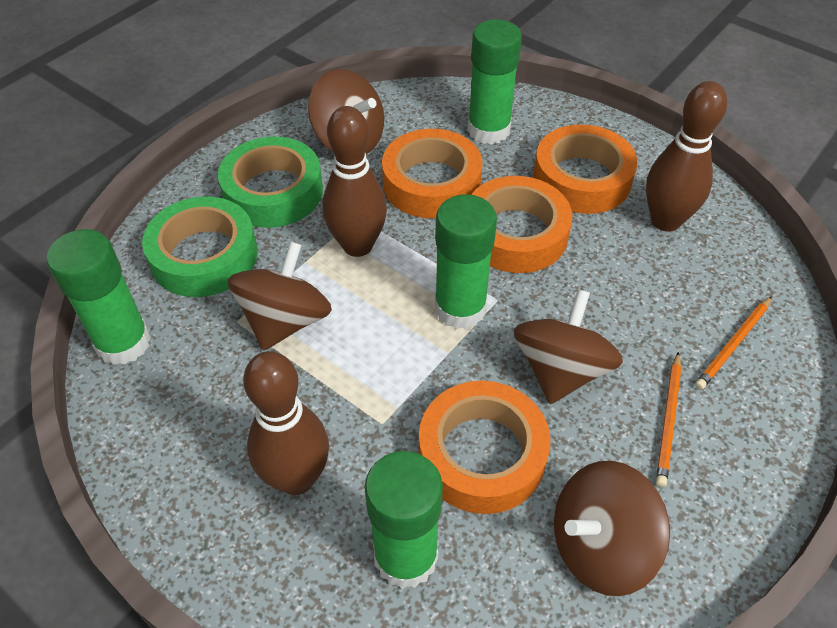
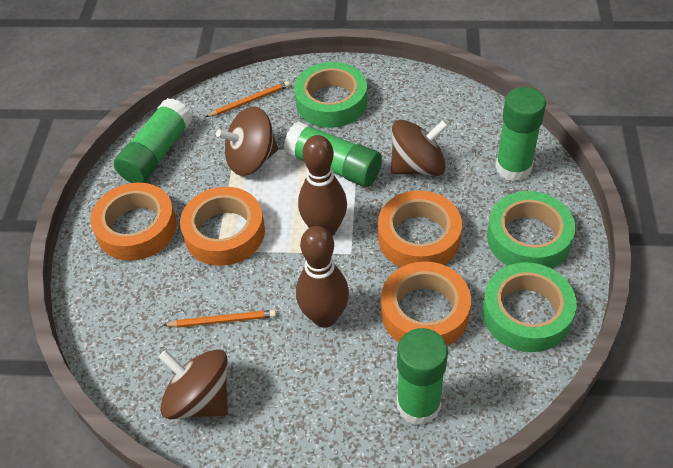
brown bowling pin: [243,351,329,495] [322,106,387,257] [646,81,727,232] = 3 -> [296,226,349,328] [298,135,347,236] = 2
brown spinning top: [228,241,332,351] [308,69,384,154] [514,289,623,404] [554,461,670,596] = 4 -> [159,350,228,419] [216,106,278,176] [391,119,449,176] = 3
green tape: [142,196,258,297] [218,137,323,228] = 2 -> [294,62,367,128] [482,262,577,352] [487,191,575,269] = 3

